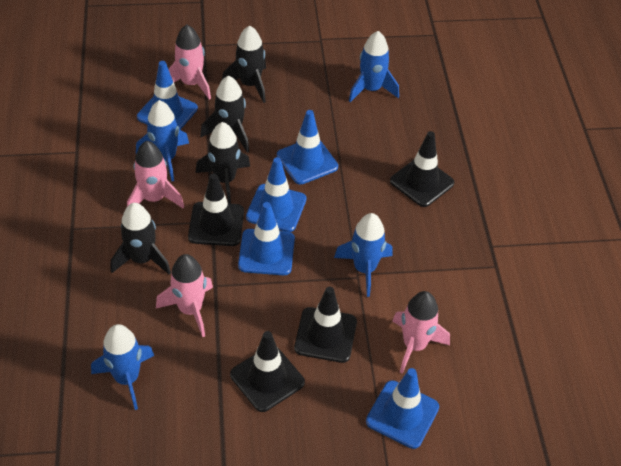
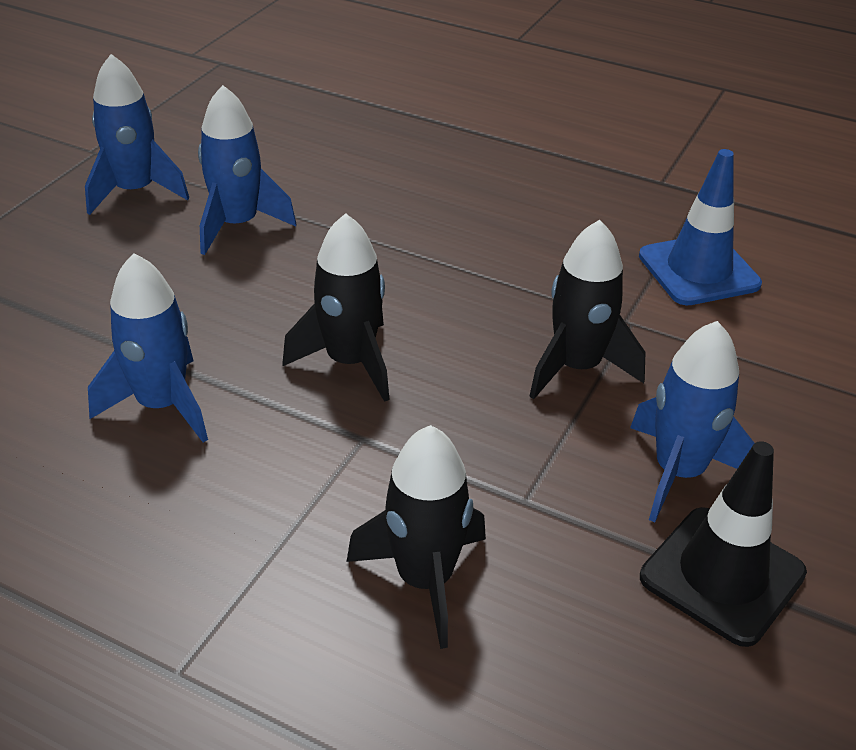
black rocket: [111,203,171,275] [196,122,250,204] [200,75,249,153] [222,25,266,103] = 4 -> [282,213,390,402] [346,425,486,649] [529,220,645,399] = 3
black traffic cone: [188,173,244,246] [230,331,305,412] [294,287,357,363] [390,131,455,207] = 4 -> [640,441,807,647] = 1
blue traffic cone: [137,61,198,130] [238,202,295,275] [246,157,307,232] [277,110,338,184] [366,368,439,449] = 5 -> [639,149,762,305] = 1
pink rocket: [127,141,184,208] [156,254,213,337] [169,25,211,99] [392,291,450,374] = 4 -> none = 0

